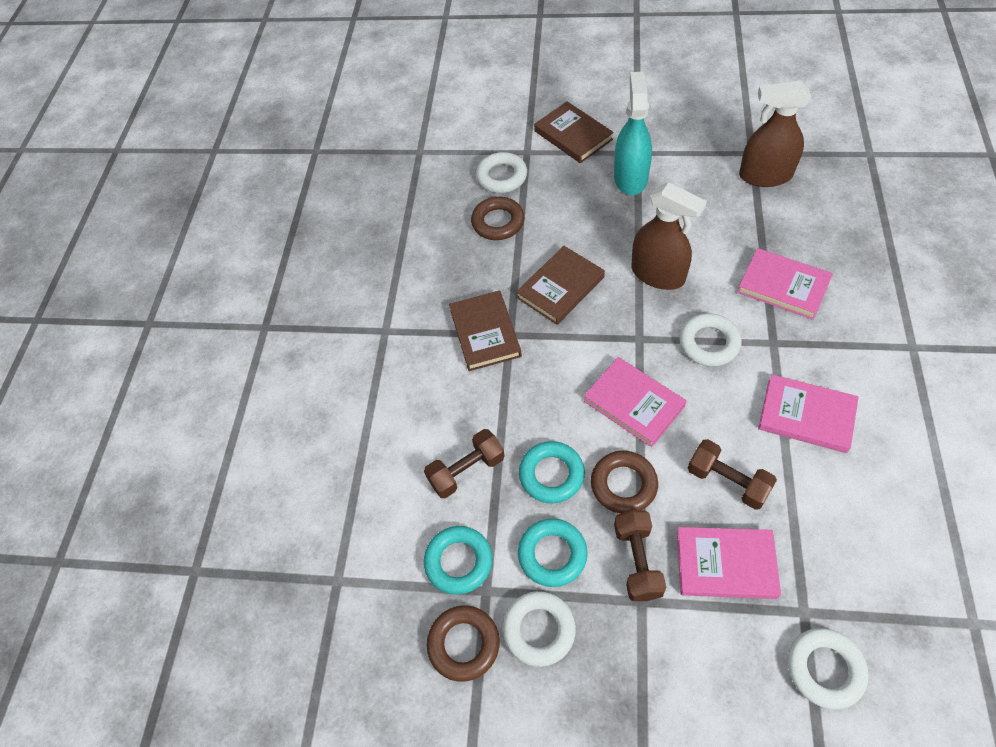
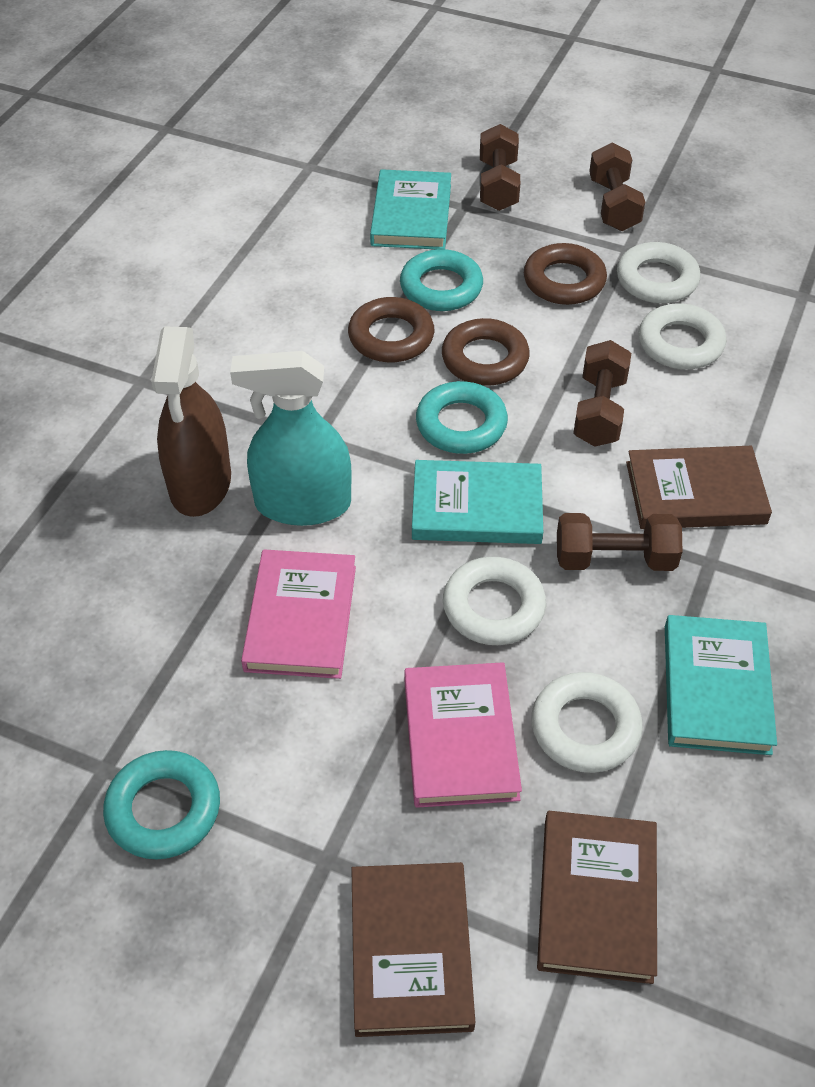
brown dumbbell: [424,429,505,498] [614,510,667,601] [688,439,777,510] = 3 -> [480,124,520,211] [557,513,682,571] [573,340,631,447] [589,143,645,231] = 4
brown spray bottle: [632,182,707,290] [739,81,811,187] = 2 -> [151,326,231,517] = 1
pink book: [584,357,686,447] [677,527,781,599] [737,248,833,320] [758,374,859,453] = 4 -> [241,549,356,679] [404,662,522,808] = 2
turquoise book: none = 0 -> [370,169,451,249] [412,460,543,544] [665,615,777,755] = 3

